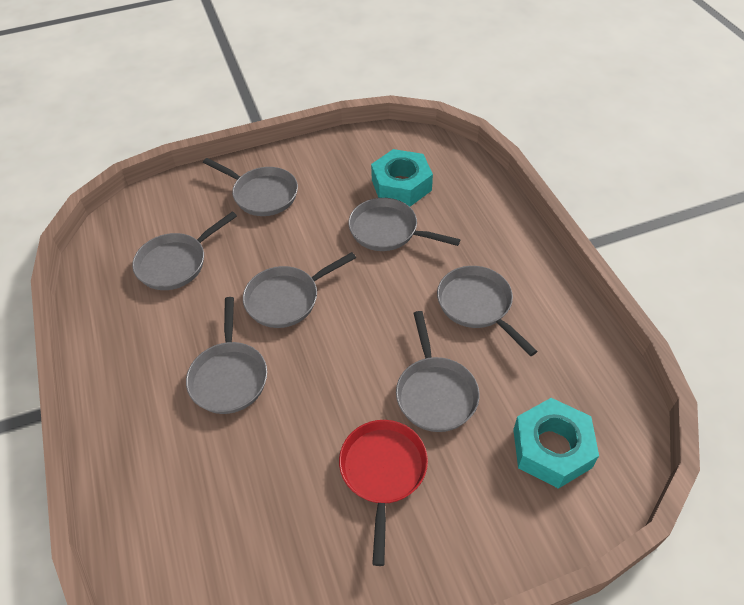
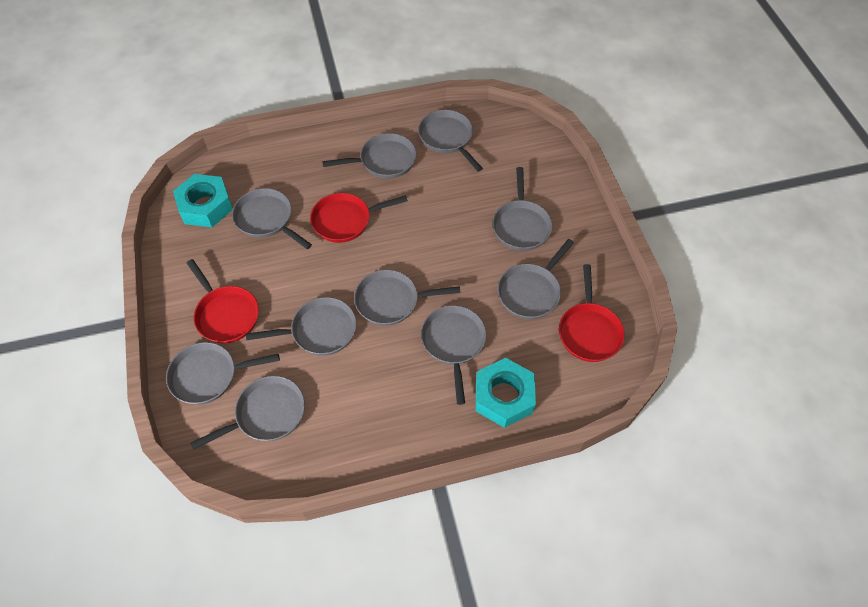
grey pan: [132,212,237,290] [186,297,267,414] [203,158,298,216] [243,252,356,328] [348,198,460,251] [396,311,480,432] [437,266,538,356] = 7 -> [166,342,280,405] [190,376,305,450] [232,188,312,249] [246,297,357,356] [322,133,416,179] [354,270,460,326] [418,110,483,172] [421,305,486,405] [492,167,552,251] [498,239,574,319] = 10
red pan: [339,420,428,566] = 1 -> [187,259,259,344] [310,193,408,243] [559,264,625,362] = 3

